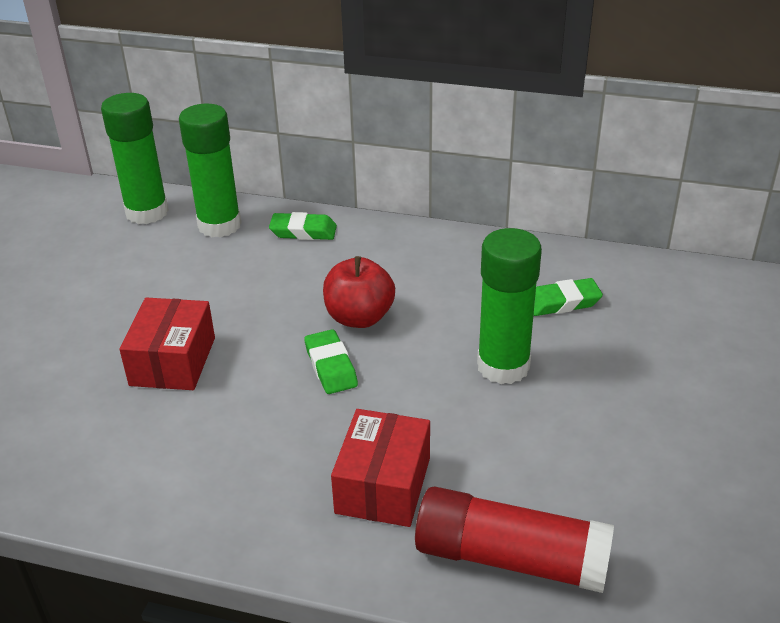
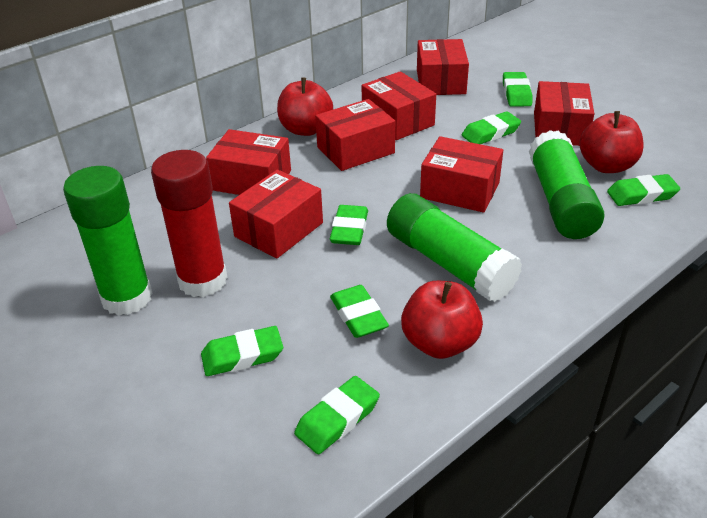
green eraser: [269,212,337,240] [304,329,358,394] [534,278,603,316] = 3 -> [201,326,283,376] [294,376,380,454] [330,205,368,245] [330,285,389,338] [462,111,521,144] [503,72,532,107] [607,174,680,206] = 7
red apple: [323,256,395,328] = 1 -> [277,78,333,136] [401,281,483,359] [579,111,644,173] = 3
red box: [119,298,215,390] [331,409,430,527] = 2 -> [206,129,291,195] [229,170,323,259] [315,99,395,171] [362,71,436,140] [417,39,469,95] [420,136,503,213] [534,81,594,146] = 7

